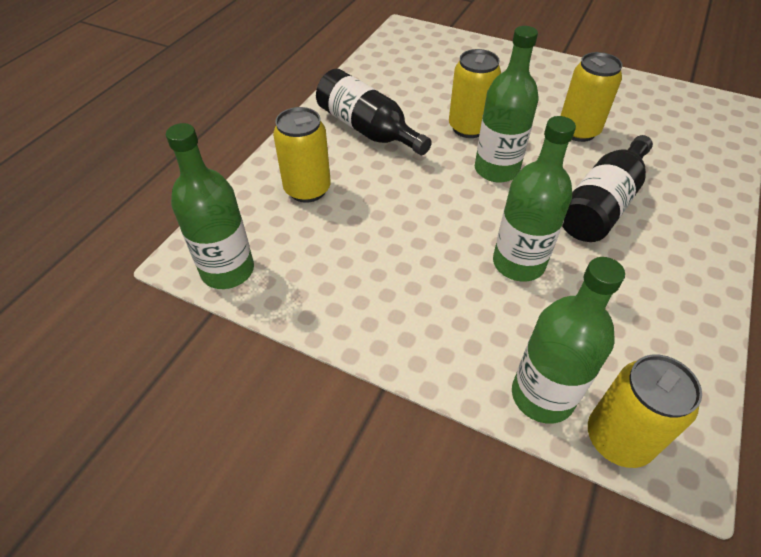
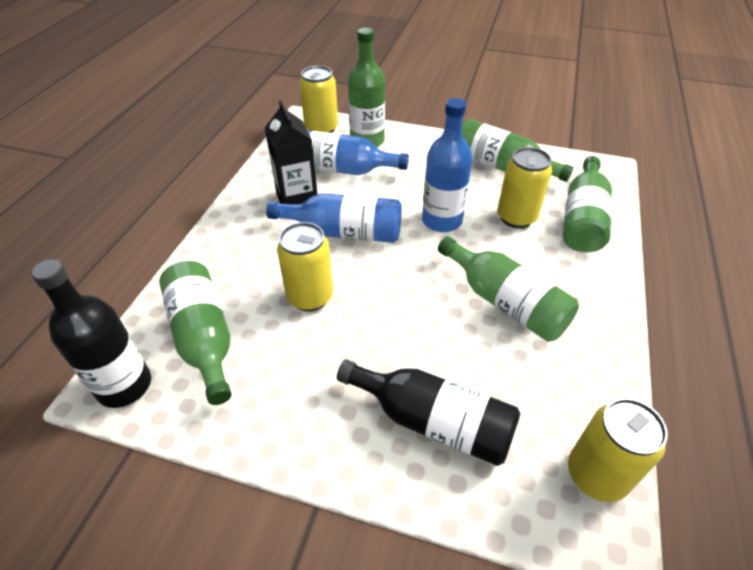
black carton: none = 0 -> [265,100,317,204] = 1
blue bottle: none = 0 -> [266,193,402,243] [307,130,409,175] [422,98,472,232] = 3
green bottle: [166,123,254,289] [475,26,539,182] [493,116,576,282] [512,257,625,424] = 4 -> [159,261,232,405] [348,28,385,148] [438,236,579,342] [462,119,573,182] [563,156,612,253] = 5

